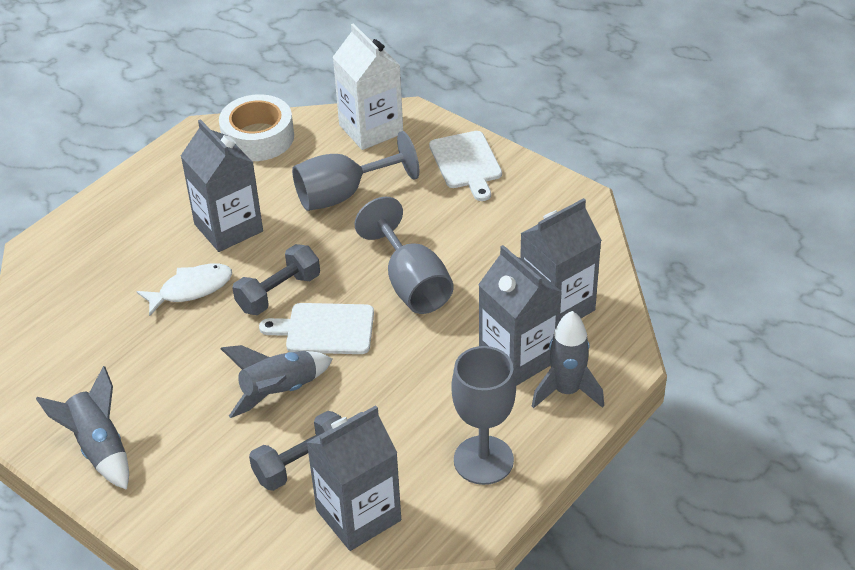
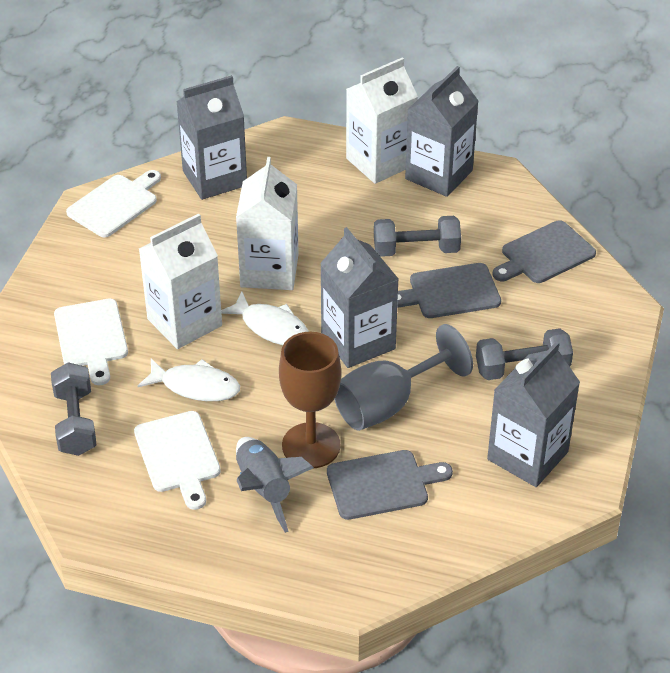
brown goblet: none = 0 -> [279,332,341,468] = 1
grey cutting board: none = 0 -> [327,450,453,520] [397,263,501,318] [492,220,596,283] = 3
grey dumbbell: [232,244,320,315] [249,411,342,491] = 2 -> [51,362,96,456] [374,216,461,257] [476,328,573,380] = 3
grey goblet: [292,131,419,211] [354,197,454,314] [451,346,516,485] = 3 -> [334,324,473,431] = 1
grey rocket: [36,366,129,490] [220,345,333,418] [532,311,604,408] = 3 -> [236,437,314,533] = 1
white carton: [333,23,403,150] = 1 -> [139,214,222,349] [236,157,299,290] [346,57,418,184] = 3
white cutting board: [259,303,374,354] [429,131,502,201] = 2 -> [54,299,128,385] [66,170,161,237] [134,411,221,510] = 3
white fish: [136,263,232,316] = 1 -> [138,359,240,401] [221,291,309,345] = 2
white tape: [219,94,294,161] = 1 -> none = 0

